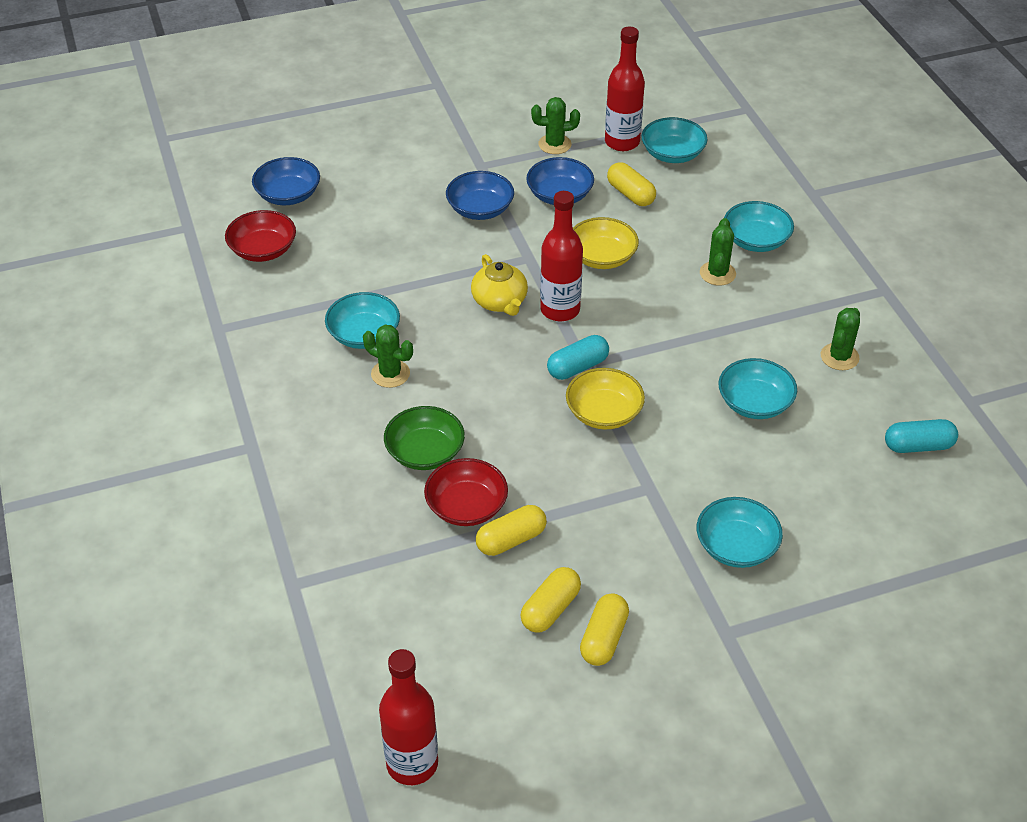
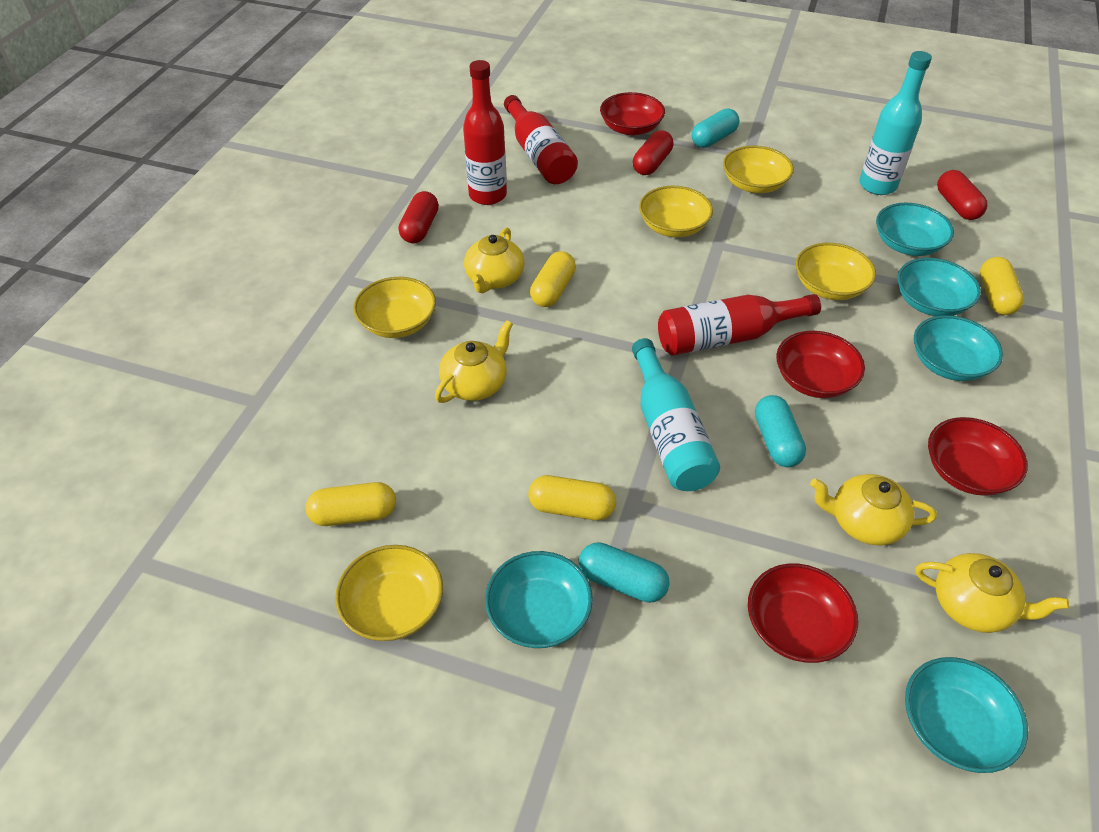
blue bowl: [252,157,320,205] [446,171,514,220] [526,157,594,205] = 3 -> none = 0
green bowl: [384,406,465,470] = 1 -> none = 0
green cactus: [363,325,413,388] [531,97,580,154] [700,218,736,286] [821,308,860,370] = 4 -> none = 0
red bowl: [225,210,296,262] [424,458,508,526] = 2 -> [600,92,665,136] [748,564,858,663] [776,331,865,398] [928,417,1028,496] = 4
red capsule: none = 0 -> [399,191,439,243] [633,130,674,175] [937,170,987,220] = 3
turquoise bottle: none = 0 -> [632,338,720,491] [859,51,932,195] = 2
turquoise capsule: [547,335,609,380] [885,419,958,453] = 2 -> [579,542,670,603] [692,108,739,148] [755,395,806,467] = 3
yellow bowl: [566,368,645,429] [573,217,639,269] = 2 -> [335,545,443,641] [353,277,436,338] [639,186,713,237] [723,146,794,193] [796,243,876,300] = 5
yellow teapot: [471,254,528,316] = 1 -> [435,321,513,403] [464,227,524,293] [810,474,937,546] [915,553,1069,633] = 4

